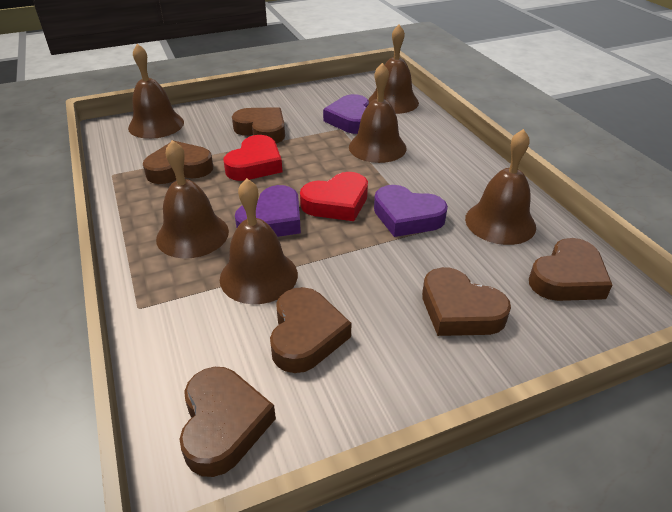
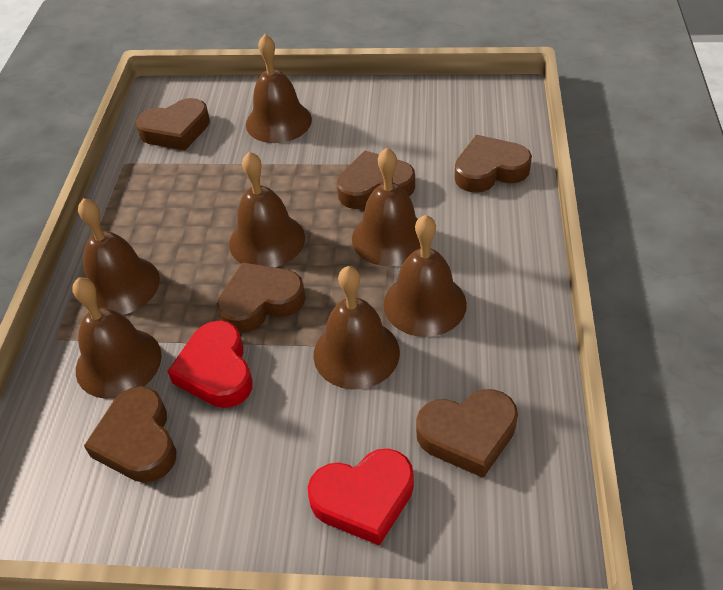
brown bell: [128,44,184,139] [156,140,229,258] [220,178,298,304] [349,63,407,163] [369,25,419,114] [465,129,536,245] = 6 -> [72,277,162,399] [78,198,160,315] [229,152,305,267] [246,34,312,143] [313,266,400,389] [352,148,421,266] [384,215,467,337] = 7
purple heart: [235,185,301,237] [323,94,369,134] [374,185,448,237] = 3 -> none = 0

